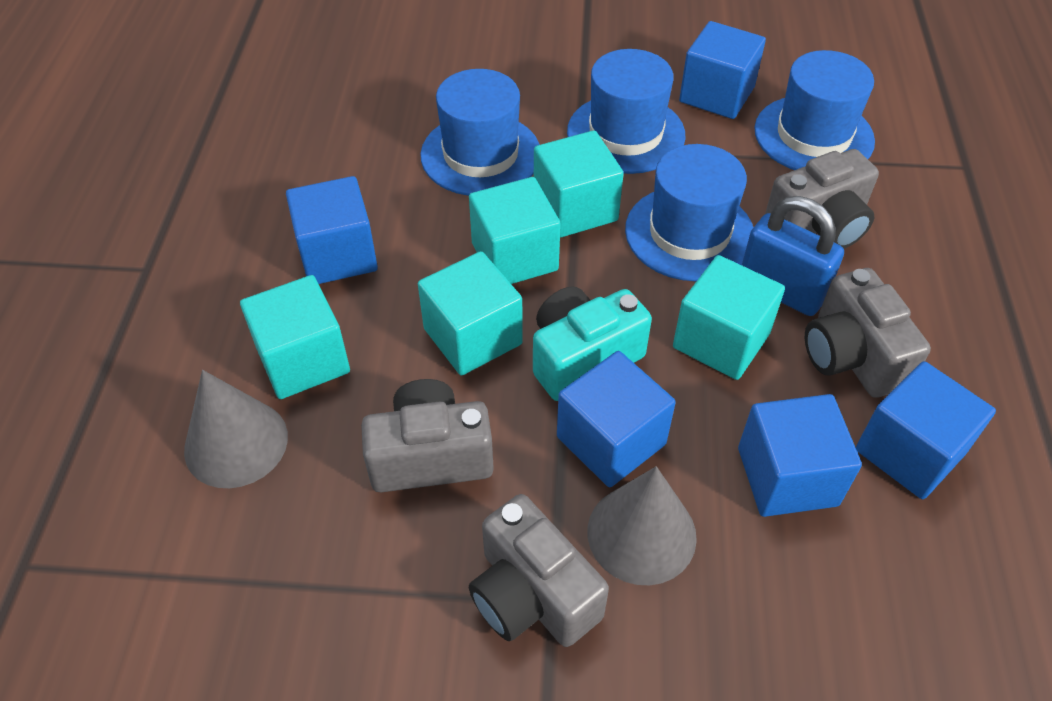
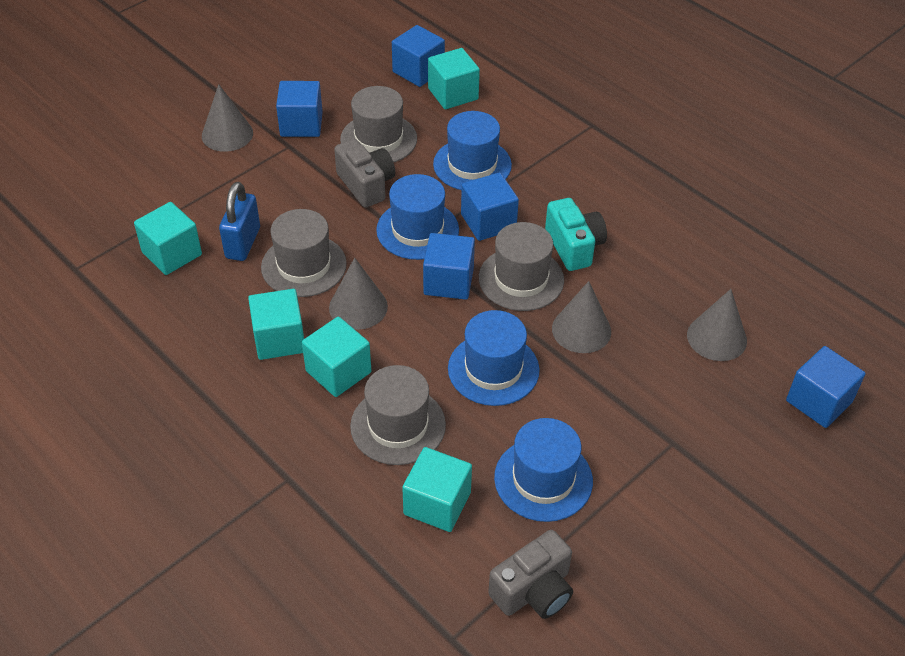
grey camera: [361,379,494,492] [469,494,609,647] [765,149,879,249] [805,268,931,398] = 4 -> [334,139,395,208] [488,530,573,619] = 2
grey cone: [184,370,288,488] [587,466,697,585] = 2 -> [202,84,253,152] [329,258,388,330] [552,281,611,353] [687,289,747,361] = 4
grey hat: none = 0 -> [261,209,347,297] [340,86,417,163] [350,365,446,465] [479,222,564,311] = 4

